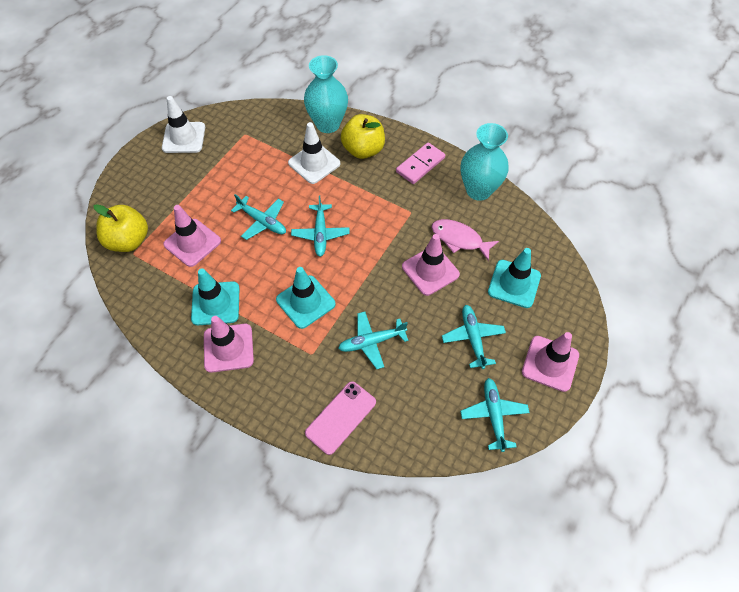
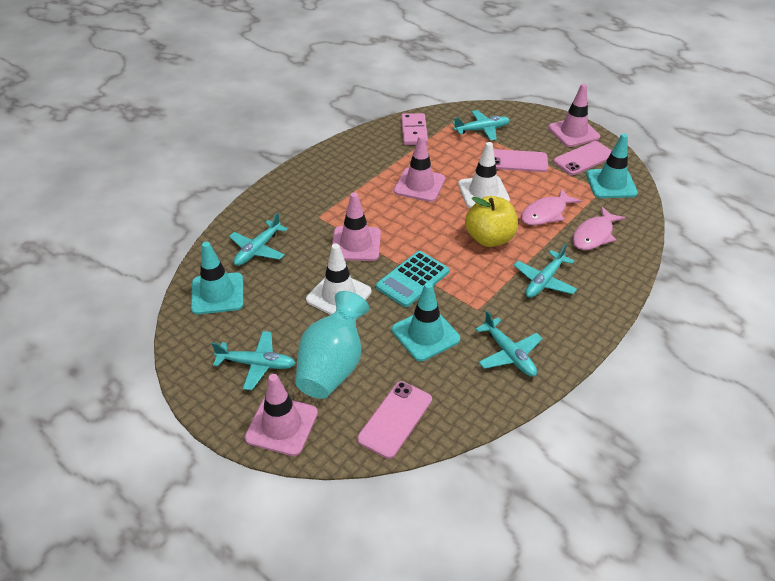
pink fish: [431,219,499,261] = 1 -> [521,188,581,226] [572,206,626,250] = 2
pink phone: [305,381,376,455] = 1 -> [357,381,432,459] [493,149,548,172] [553,141,612,175] = 3
turquoise calculator: none = 0 -> [376,251,449,307] = 1
turquoise vase: [304,55,348,133] [461,123,509,201] = 2 -> [295,291,369,399] = 1
yellow apple: [94,204,148,252] [341,114,385,159] = 2 -> [465,196,518,247] = 1

